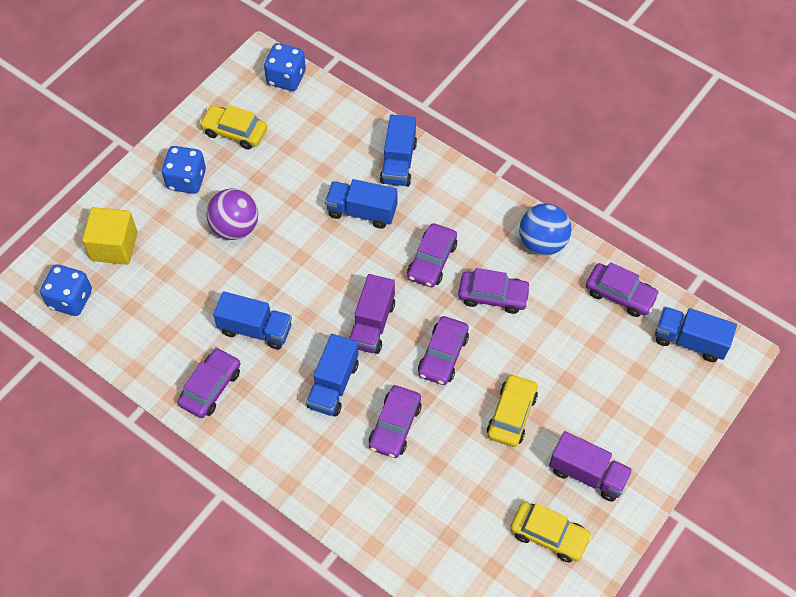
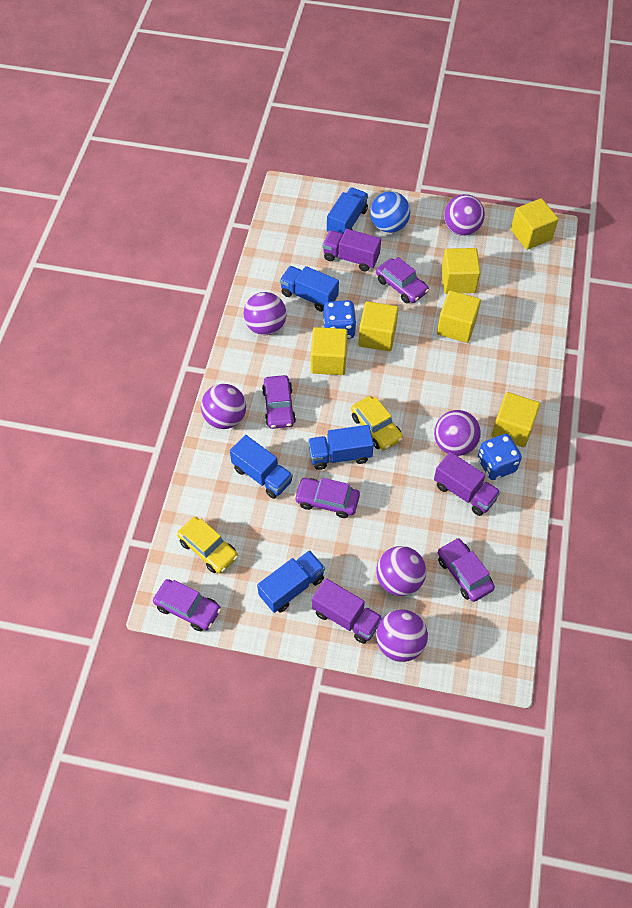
blue dice: [40,265,92,316] [161,146,206,194] [264,43,306,91] = 3 -> [323,300,356,339] [478,434,522,480] = 2
purple ball: [206,188,258,240] = 1 -> [201,384,246,429] [244,292,286,335] [376,546,426,596] [376,609,428,662] [434,410,481,456] [444,194,485,236] = 6
purple car: [178,348,240,418] [369,385,422,458] [407,223,457,287] [418,316,469,385] [458,268,531,314] [586,262,660,317] = 6 -> [153,579,221,631] [262,375,296,429] [294,478,360,518] [376,257,429,303] [438,538,495,602] = 5
purple truck: [349,274,395,354] [549,431,633,502] = 2 -> [312,578,383,644] [322,229,381,271] [434,452,501,516] = 3
yellow car: [199,105,267,149] [487,374,538,447] [510,502,592,563] = 3 -> [177,517,238,574] [351,396,403,450] = 2
yellow cube: [82,207,138,265] = 1 -> [311,327,348,375] [359,301,399,351] [437,290,481,343] [441,248,481,294] [491,392,540,447] [511,198,558,250] = 6

